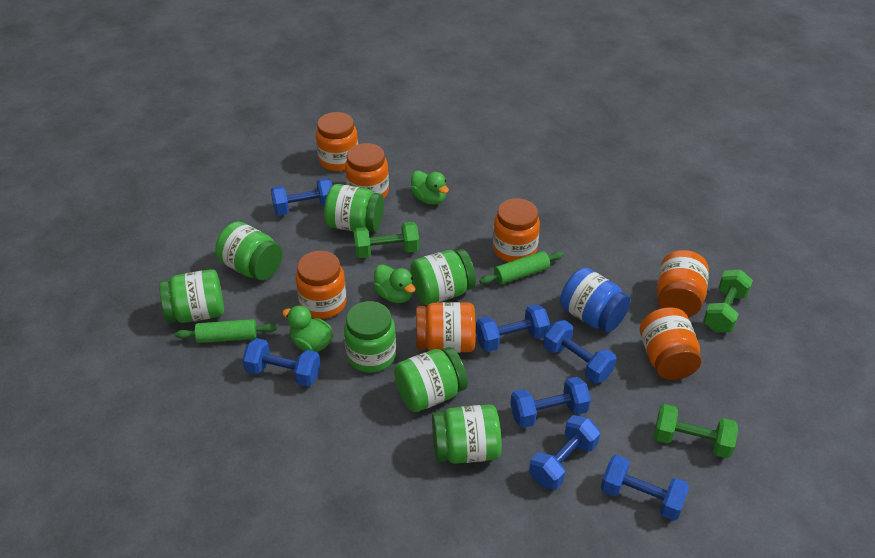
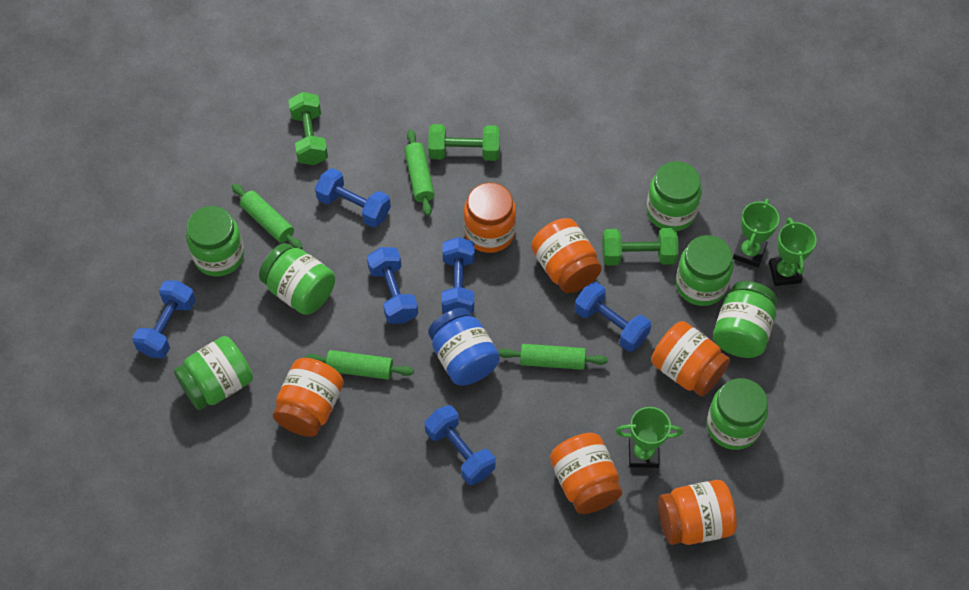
blue dumbbell: [242,338,321,387] [271,178,332,215] [476,304,550,352] [510,377,591,428] [529,415,600,490] [543,320,616,383] [601,455,690,521] = 7 -> [132,280,196,358] [315,168,391,228] [367,247,418,324] [425,405,495,485] [442,237,475,313] [574,282,651,352] = 6
green duck: [282,306,333,352] [373,264,416,303] [410,171,449,205] = 3 -> none = 0
green rolling pin: [175,319,277,343] [479,251,564,284] = 2 -> [232,184,303,249] [305,350,414,380] [404,130,434,216] [498,344,608,370] = 4
green trophy: none = 0 -> [616,407,683,468] [733,199,779,267] [769,218,817,286] = 3
orange jar: [296,251,347,319] [316,112,358,171] [345,143,389,198] [416,302,476,353] [493,198,540,262] [640,307,702,380] [657,250,709,317] = 7 -> [273,358,344,437] [464,182,516,253] [531,218,602,293] [550,433,622,514] [651,321,730,397] [658,480,737,545] = 6

